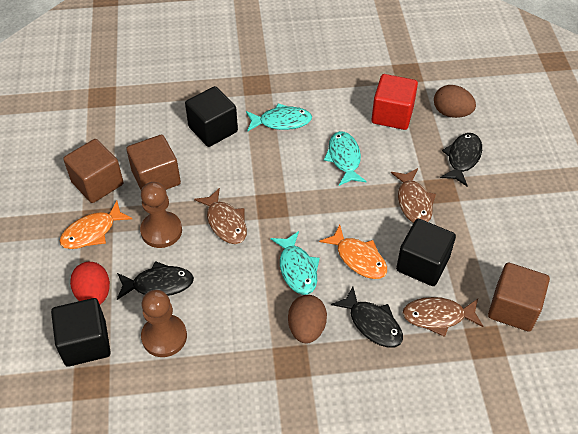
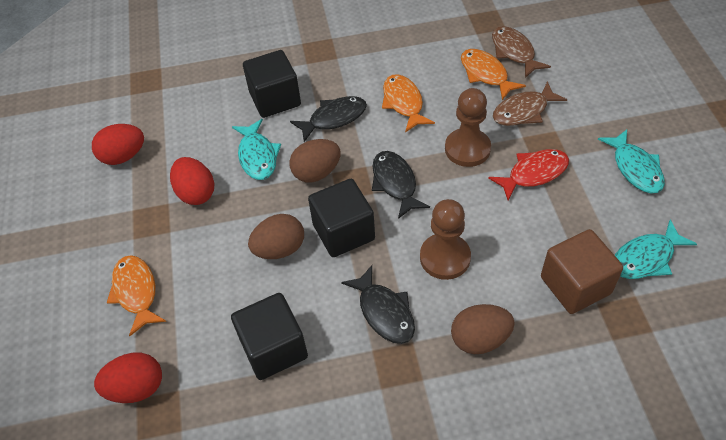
brown cube: [63,139,123,203] [126,135,181,190] [488,263,550,331] = 3 -> [541,229,623,314] = 1
brown egg: [288,295,327,343] [434,85,476,118] = 2 -> [248,214,304,259] [289,139,341,182] [451,304,515,354] = 3
brown fish: [194,188,247,244] [391,168,436,223] [402,297,483,337] = 3 -> [492,26,551,78] [493,81,567,126] = 2
orange fish: [60,201,132,249] [319,225,387,279] = 2 -> [107,255,166,336] [382,74,435,133] [461,49,526,100] = 3
red cube: [372,74,418,130] = 1 -> none = 0
red egg: [70,262,110,305] = 1 -> [92,124,144,165] [94,353,162,403] [170,157,214,205] = 3
red fish: none = 0 -> [488,149,569,201] = 1

